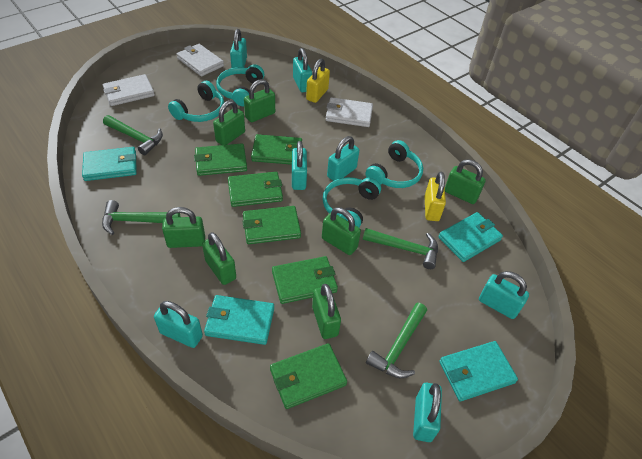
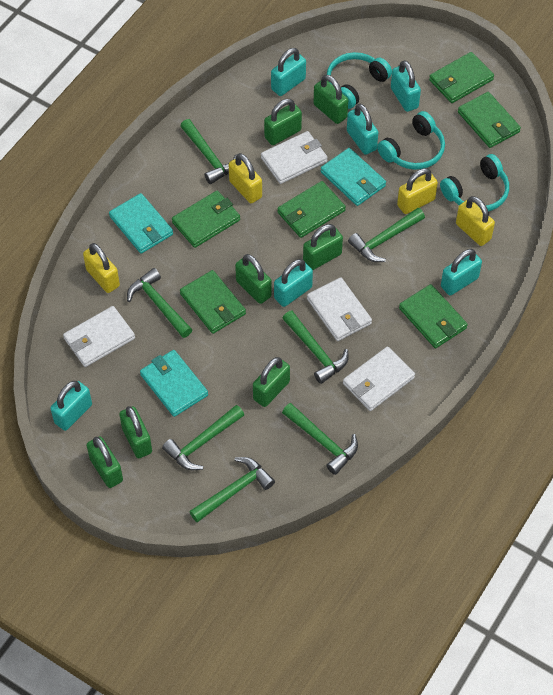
green hammer: [102,200,180,235] [103,115,163,155] [363,228,438,269] [366,303,427,378] = 4 -> [127,268,193,338] [162,405,244,470] [180,119,236,184] [189,457,275,522] [282,310,349,384] [282,403,358,475] [348,208,425,262] = 7
turquoise headphones: [168,81,224,122] [216,64,264,106] [323,177,381,227] [365,140,423,188] = 4 -> [327,52,392,109] [377,111,445,170] [440,154,509,211] = 3
turquoise padlock: [154,301,203,348] [230,29,247,68] [292,141,307,190] [293,48,312,92] [327,136,359,181] [413,383,442,442] [479,271,529,319] = 7 -> [50,381,92,431] [271,48,306,96] [274,259,313,307] [347,104,378,155] [391,60,421,112] [441,249,482,296] = 6
turquoise wallet: [82,147,137,181] [204,295,274,345] [438,212,503,262] [439,341,518,402] = 4 -> [109,193,173,254] [140,350,208,417] [321,148,386,206] = 3
white wallet: [103,74,155,106] [177,44,224,76] [326,97,373,127] = 3 -> [63,306,135,367] [261,131,328,184] [307,277,372,341] [343,347,415,411] = 4
yellow padlock: [306,59,330,103] [424,172,446,221] = 2 -> [83,243,120,293] [229,153,262,203] [397,168,438,214] [456,196,495,246] = 4

